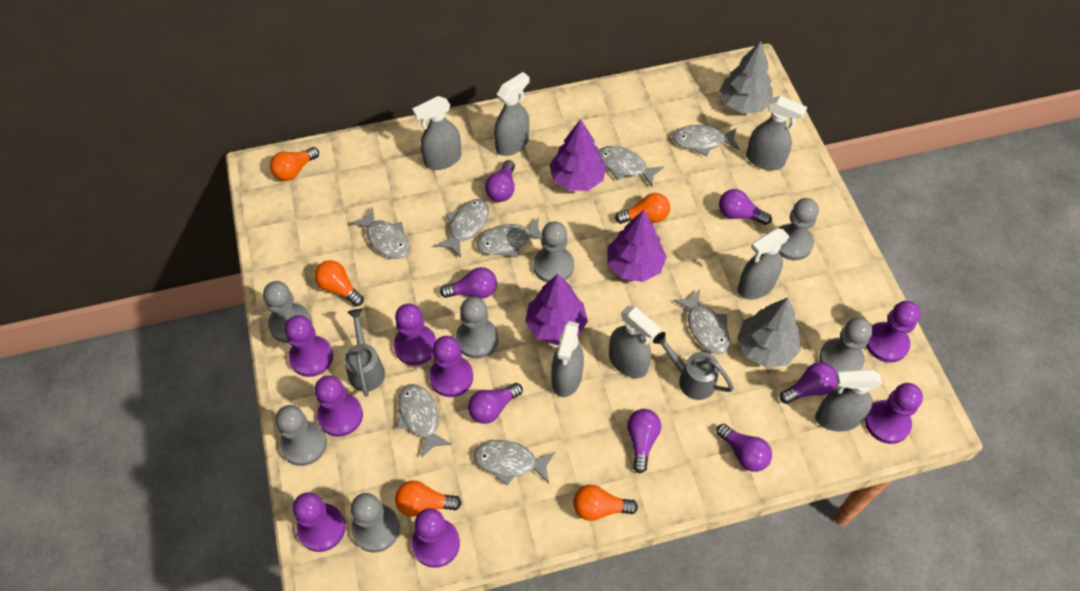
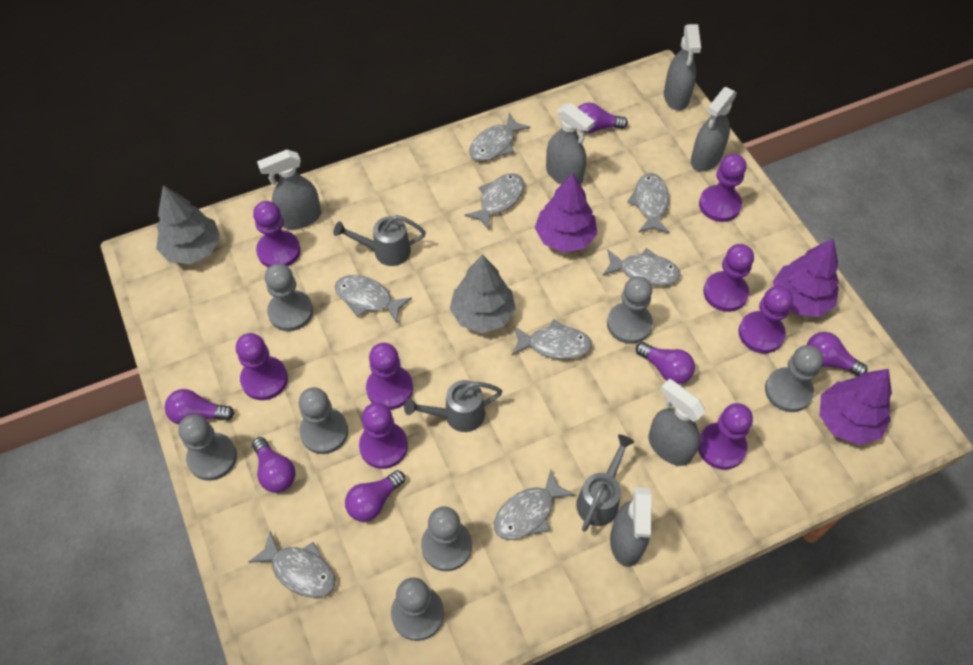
grey spray bottle: [412,96,461,170] [494,72,529,156] [551,321,584,397] [609,306,661,378] [738,228,790,299] [746,96,807,170] [815,369,882,432] = 7 -> [257,150,321,229] [546,103,595,185] [610,487,652,567] [648,379,706,466] [664,24,701,111] [691,87,737,171] = 6
grey watering can: [344,309,385,396] [653,332,734,400] = 2 -> [333,215,426,266] [404,380,502,432] [576,435,634,532] = 3
orange light bulb: [270,147,319,181] [314,260,364,306] [395,481,462,517] [573,485,638,521] [615,193,670,224] = 5 -> none = 0
purple light bulb: [440,267,497,298] [468,383,523,424] [485,160,515,202] [627,409,661,474] [716,424,772,472] [719,189,772,225] [780,362,838,404] = 7 -> [165,389,234,424] [252,437,296,493] [345,470,405,522] [578,102,628,133] [636,342,695,384] [807,332,867,376] = 6

